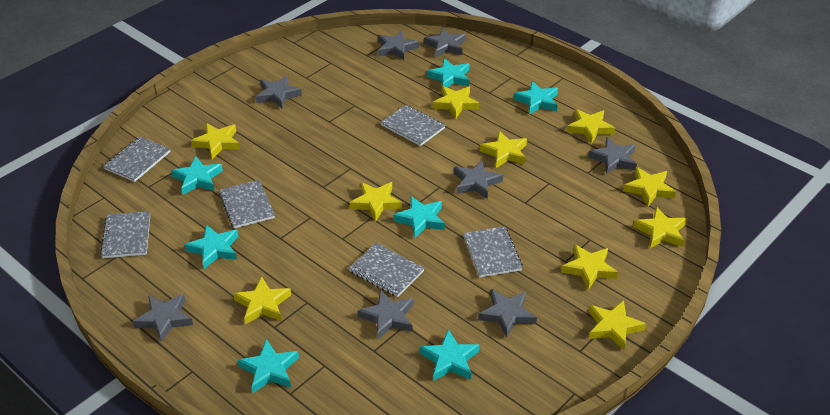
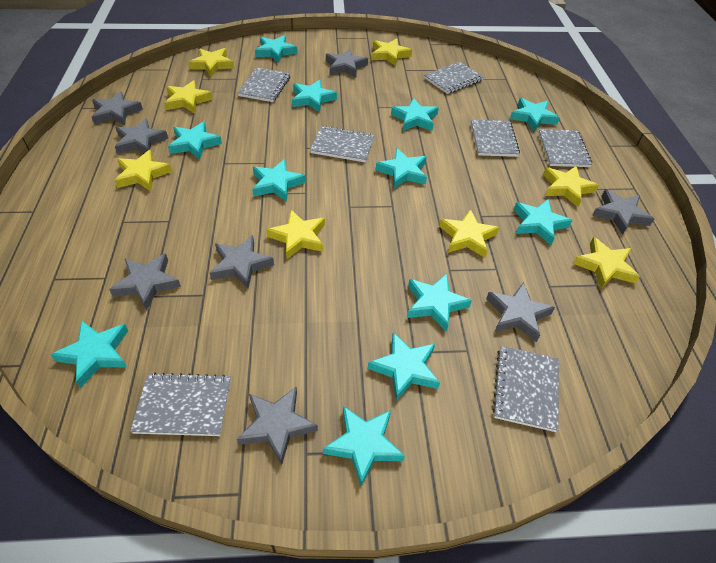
grey notebook: [100,211,150,258] [103,136,170,182] [219,180,275,228] [349,243,425,297] [381,105,446,146] [463,226,523,278] = 6 -> [130,373,231,436] [237,67,290,102] [310,126,375,162] [424,62,484,94] [471,120,520,157] [492,346,559,432] [538,129,592,167] = 7
turquoise star: [171,156,223,195] [185,225,238,269] [238,339,299,393] [393,196,445,239] [420,330,480,381] [427,59,470,88] [513,81,558,115] = 7 -> [50,321,128,388] [168,121,222,160] [253,159,306,202] [255,35,298,63] [292,80,337,112] [323,406,405,486] [368,332,440,401] [376,148,427,189] [391,98,439,131] [407,274,472,332] [510,98,560,132] [514,199,573,245] = 12
yellow star: [191,123,240,159] [233,276,291,325] [350,182,402,222] [433,86,479,119] [480,131,527,168] [561,244,618,290] [567,109,615,144] [589,300,646,351] [623,167,676,207] [633,206,687,248] = 10 -> [114,150,172,191] [164,80,213,114] [188,48,234,77] [266,210,325,259] [371,39,412,66] [439,209,499,258] [543,166,599,207] [573,237,640,289] = 8

